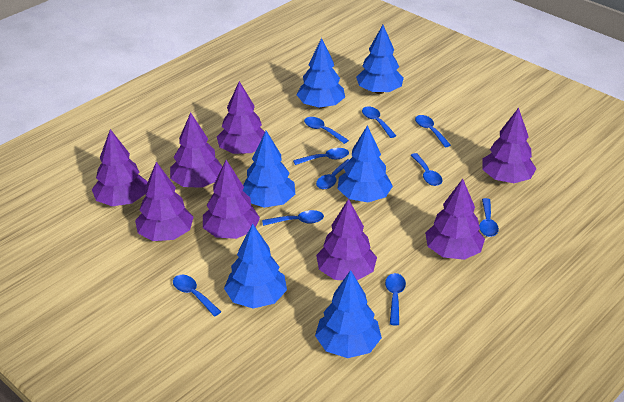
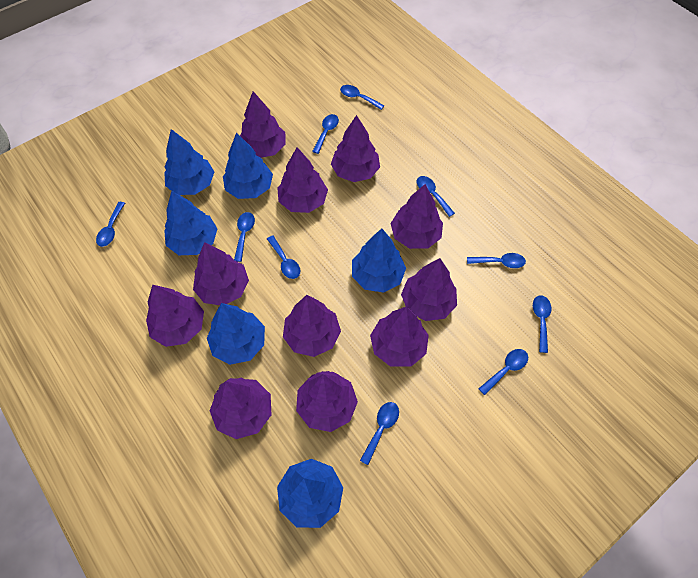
purple tree: [92,129,148,206] [135,162,193,241] [170,112,223,188] [203,160,260,239] [217,81,265,154] [316,199,377,280] [425,179,485,260] [482,107,536,183] = 8 -> [146,284,204,347] [193,242,249,305] [210,378,271,439] [240,91,285,158] [277,147,328,213] [283,295,341,357] [296,371,358,432] [331,115,380,182] [370,307,429,367] [390,184,443,249] [401,258,457,321] = 11

